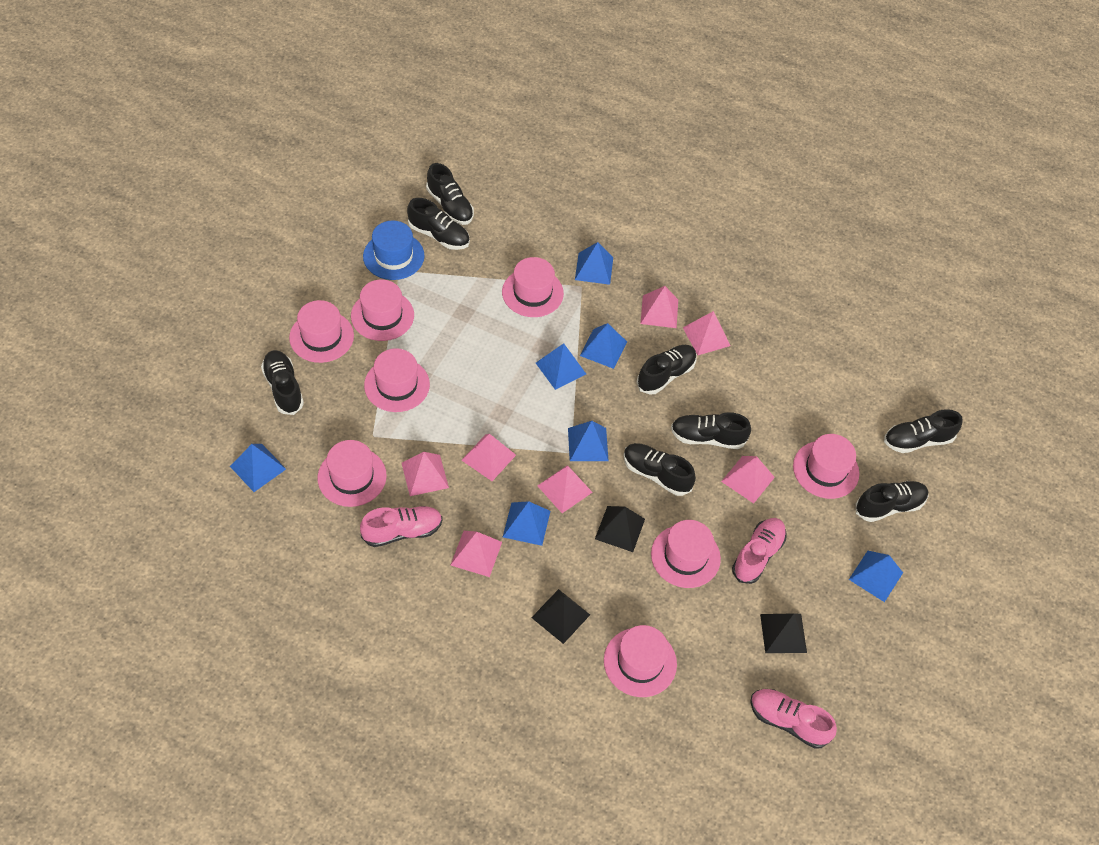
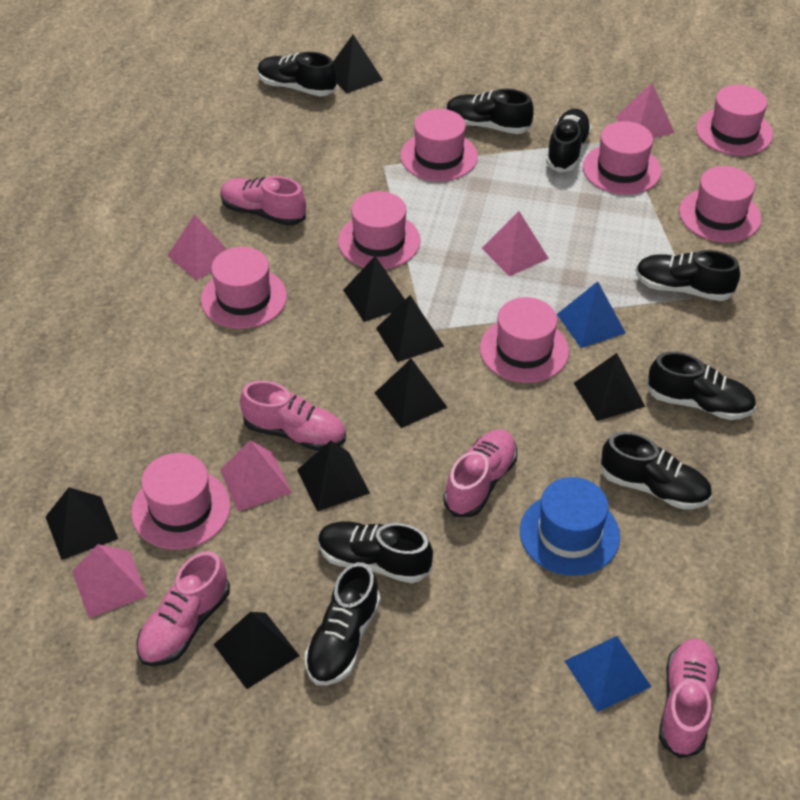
black pyramid: [531,589,590,644] [595,506,645,552] [760,613,807,653] = 3 -> [45,487,118,560] [213,612,299,689] [297,441,370,511] [333,34,383,94] [343,256,405,322] [375,358,448,428] [376,295,444,362] [574,353,645,421] = 8
blue pyramid: [230,444,286,492] [503,501,550,546] [536,343,586,390] [568,421,609,461] [575,242,613,285] [580,323,627,369] [849,551,903,602] = 7 -> [557,281,626,348] [565,636,651,712] = 2
pink pyramid: [402,452,449,496] [451,531,502,577] [462,434,516,481] [537,465,593,513] [640,286,678,328] [683,311,730,355] [721,456,775,503] = 7 -> [72,544,147,618] [167,214,228,281] [220,440,292,511] [482,211,549,276] [615,83,675,138] = 5
pink shoe: [360,506,443,547] [732,518,787,584] [750,689,837,749] = 3 -> [136,551,230,666] [220,176,306,226] [240,381,346,451] [443,429,517,517] [659,639,720,758] = 5

